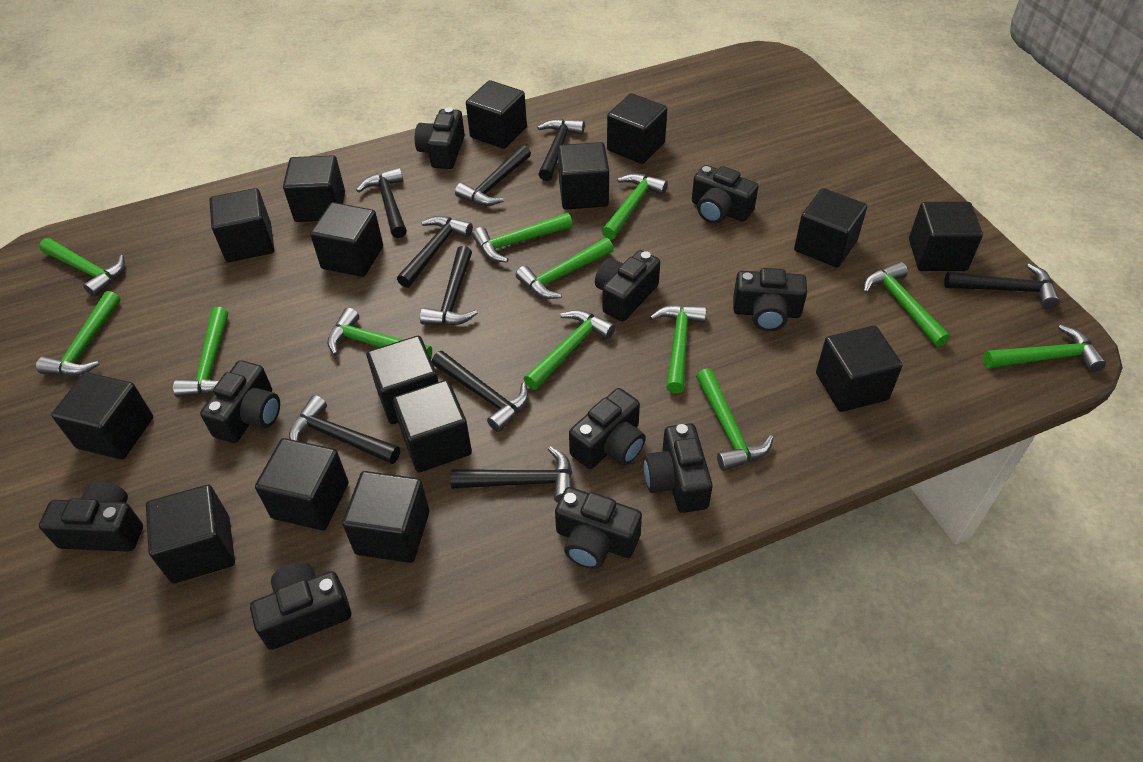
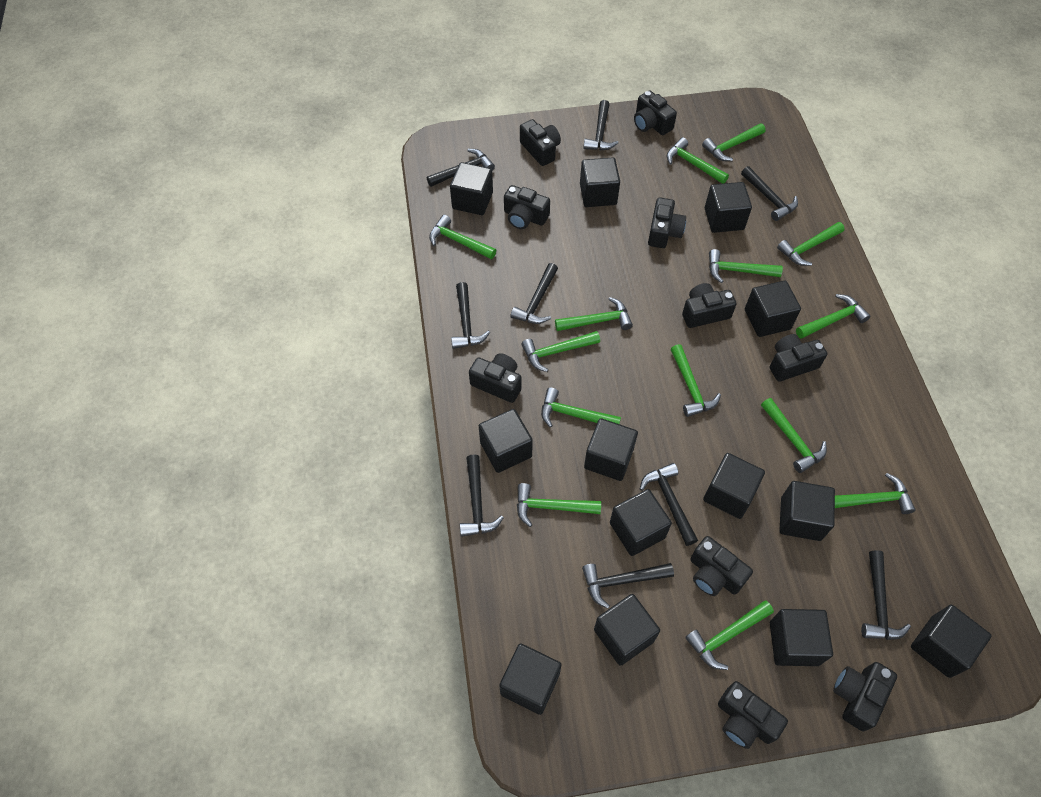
black cube: [51,372,153,459] [146,485,235,583] [210,188,274,262] [255,438,349,530] [283,155,345,222] [310,202,383,277] [342,471,430,563] [367,336,438,424] [393,380,472,472] [466,80,527,149] [558,142,609,210] [607,93,667,164] [794,188,867,267] [816,326,902,412] [909,202,983,271] = 15 -> [450,162,493,215] [479,409,533,473] [499,644,562,715] [580,157,620,207] [584,418,638,481] [594,594,660,666] [610,489,672,556] [703,453,765,519] [705,182,752,233] [745,281,801,337] [770,609,833,666] [779,481,835,541] [911,605,992,678] = 13
green hammer: [36,291,121,376] [39,238,125,297] [173,307,228,397] [327,308,432,358] [472,213,573,262] [516,238,614,299] [524,310,615,390] [602,173,668,240] [650,305,707,394] [696,368,773,471] [863,262,950,347] [983,324,1106,372] = 12 -> [429,215,496,259] [517,483,601,527] [522,331,600,372] [541,387,621,428] [555,297,633,331] [667,137,729,184] [671,344,721,417] [685,601,774,670] [702,123,765,161] [709,249,783,283] [761,398,827,473] [777,222,845,266] [796,294,871,339] [835,473,916,514] = 14

